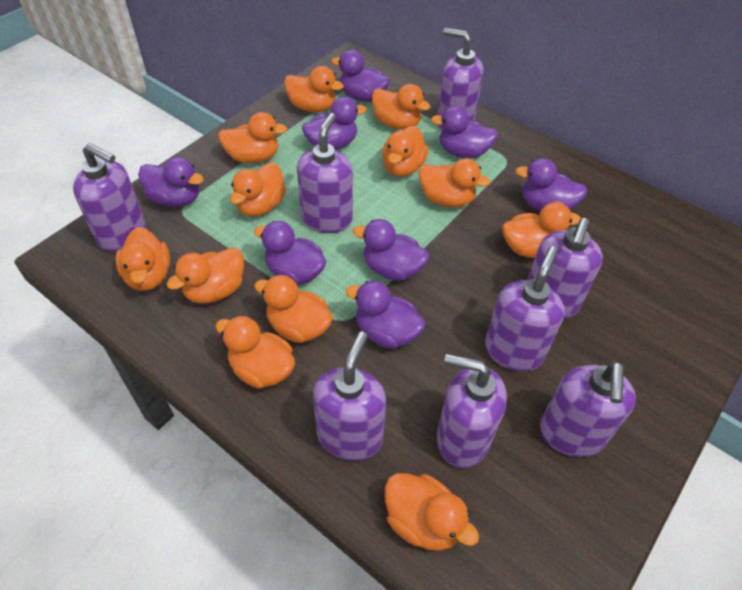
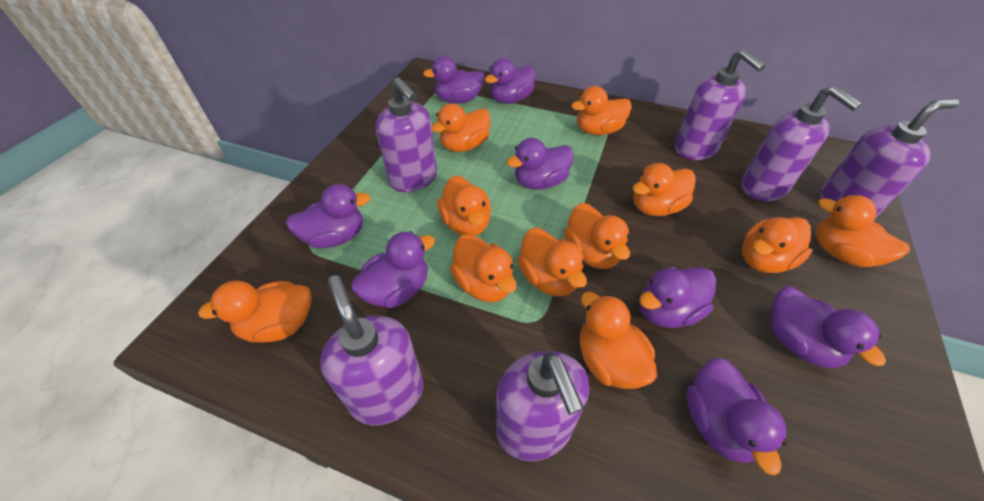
orange duck: [115,227,170,291] [167,247,244,304] [215,315,295,389] [218,112,287,163] [230,163,286,217] [254,275,333,343] [284,66,344,112] [372,84,431,130] [382,126,429,177] [385,473,479,551] [419,159,490,208] [502,202,581,258] = 12 -> [198,280,312,343] [432,104,490,152] [437,176,491,236] [450,234,517,302] [517,228,587,297] [564,203,630,269] [571,86,632,135] [580,292,657,389] [632,163,696,216] [742,217,812,273] [815,195,910,267] = 11
purple soap dispenser: [73,143,146,252] [297,113,353,233] [313,332,386,461] [437,28,483,131] [437,354,507,468] [485,246,565,371] [527,218,603,319] [540,361,636,457] = 8 -> [320,275,423,425] [376,77,437,192] [496,351,589,461] [675,49,766,160] [741,85,862,201] [820,99,959,217] = 6

